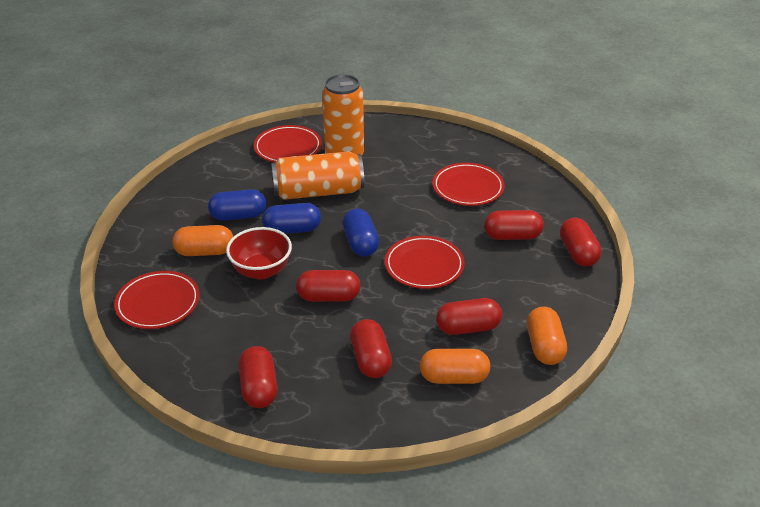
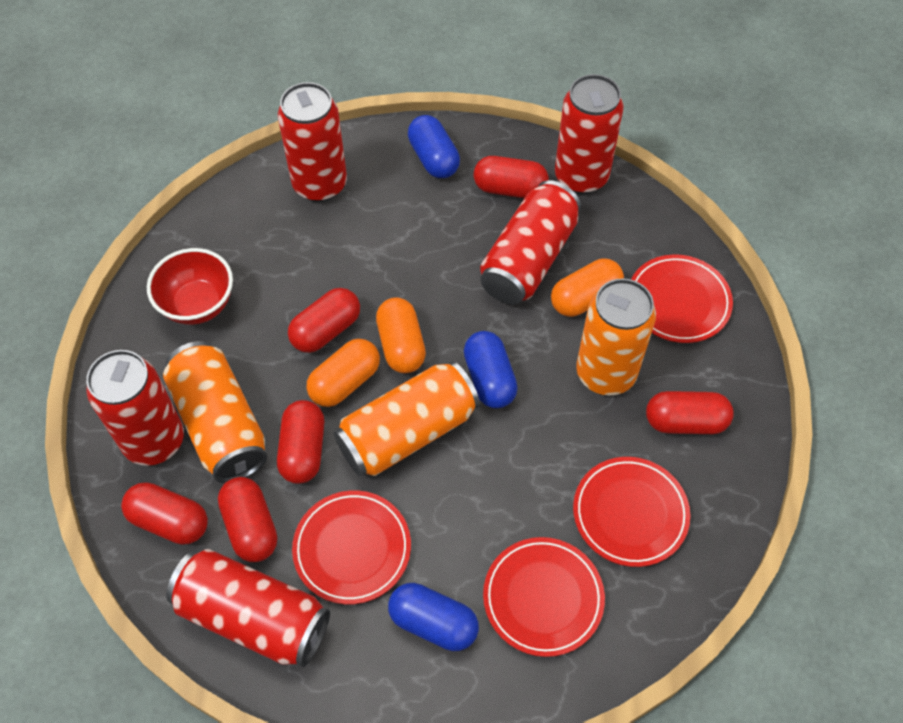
orange can: [271,151,364,200] [322,74,364,156] = 2 -> [163,341,267,483] [334,361,480,476] [576,278,656,396] = 3
red can: none = 0 -> [86,350,184,466] [166,549,330,667] [278,82,347,202] [480,180,581,305] [555,74,624,194] = 5

